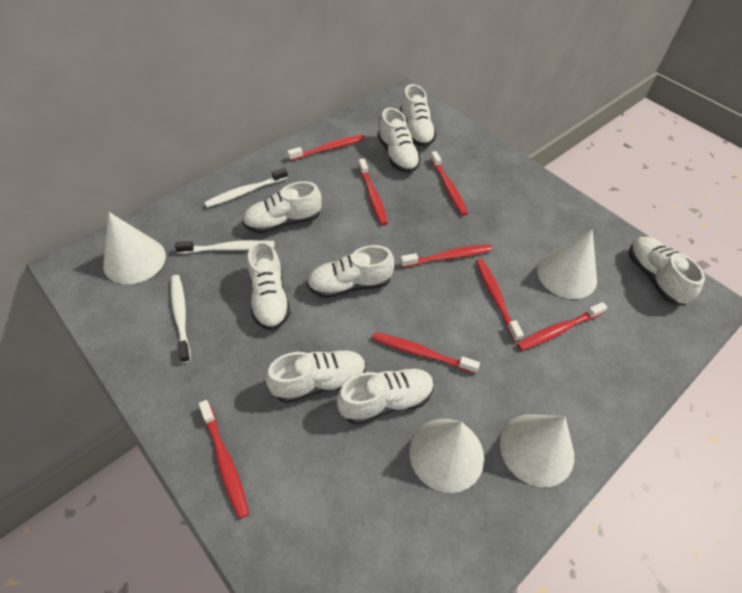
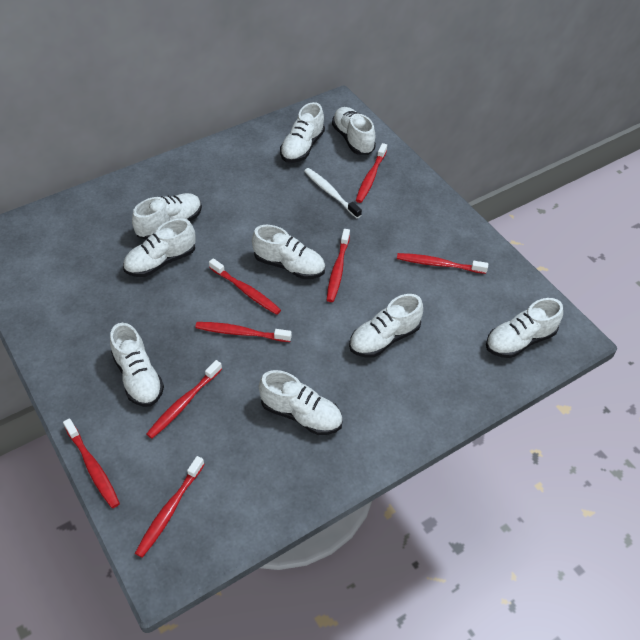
white cone: [103,212,166,284] [410,419,484,493] [500,414,574,487] [537,229,597,299] = 4 -> none = 0
white shoe: [242,181,322,234] [248,241,291,330] [266,350,366,403] [307,245,394,298] [337,368,434,425] [378,108,421,173] [400,84,436,147] [629,237,705,306] = 8 -> [110,323,164,407] [123,218,196,277] [132,193,202,240] [252,225,325,279] [259,370,343,435] [280,102,325,163] [332,107,376,155] [349,294,423,357] [486,298,563,358] = 9
white toothbrush: [171,275,191,363] [175,240,275,254] [204,168,288,208] = 3 -> [304,168,362,218] = 1

